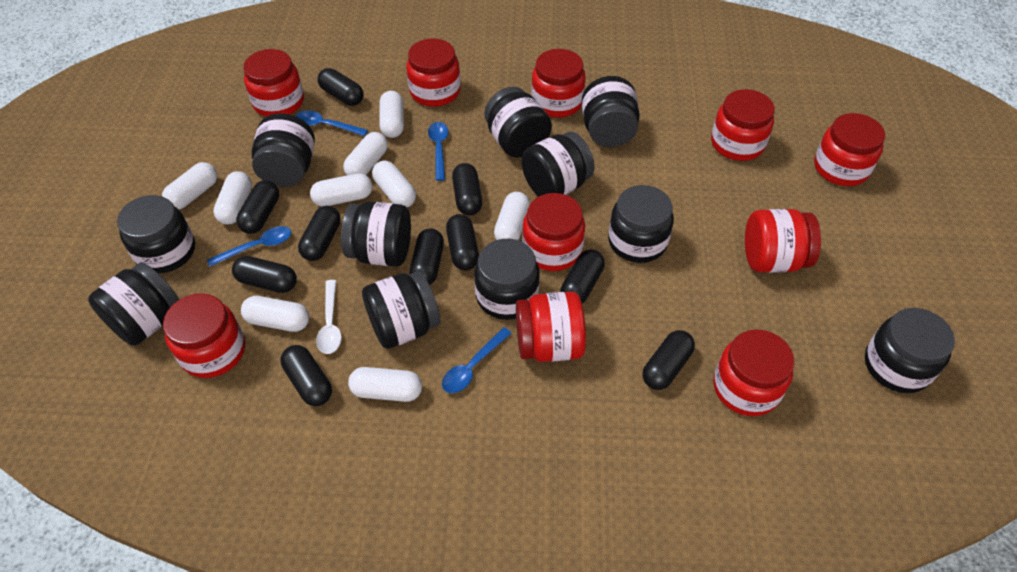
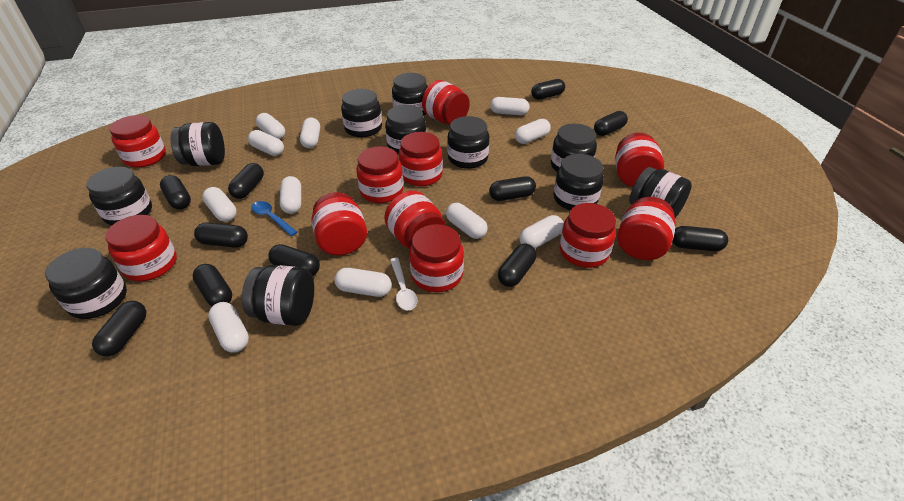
black capsule: [232,256,297,293] [236,181,279,234] [280,345,332,406] [298,206,341,261] [318,68,363,106] [410,228,444,285] [446,214,479,270] [452,163,482,215] [560,250,605,303] [643,330,695,390] = 10 -> [92,301,146,356] [160,175,191,209] [193,264,232,306] [194,222,248,248] [228,163,264,199] [268,244,320,276] [489,176,536,201] [498,244,536,287] [531,79,565,100] [594,111,628,136] [672,226,728,251] = 11
blue spoon: [207,226,291,267] [296,111,368,136] [428,122,449,181] [442,327,512,393] = 4 -> [251,201,297,236] = 1
red jar: [163,293,245,378] [243,49,304,117] [406,38,460,107] [516,292,586,362] [522,193,585,271] [531,49,586,118] [711,89,775,161] [713,329,794,416] [745,209,821,273] [814,113,885,186] = 10 -> [106,215,177,281] [110,115,166,167] [312,192,367,256] [356,146,403,203] [384,191,446,249] [399,132,443,186] [409,224,464,292] [422,80,470,125] [560,203,616,268] [615,133,664,187] [617,197,676,260] = 11
white capsule: [162,162,217,209] [213,171,252,225] [241,296,309,332] [310,173,373,206] [343,132,388,175] [348,367,422,402] [372,161,416,207] [379,91,404,138] [494,192,530,240] = 9 -> [202,187,237,222] [208,302,249,353] [248,130,284,156] [256,113,285,139] [280,176,301,214] [300,118,320,148] [334,268,392,297] [446,203,488,239] [490,97,530,115] [515,119,551,144] [519,215,564,249] = 11

